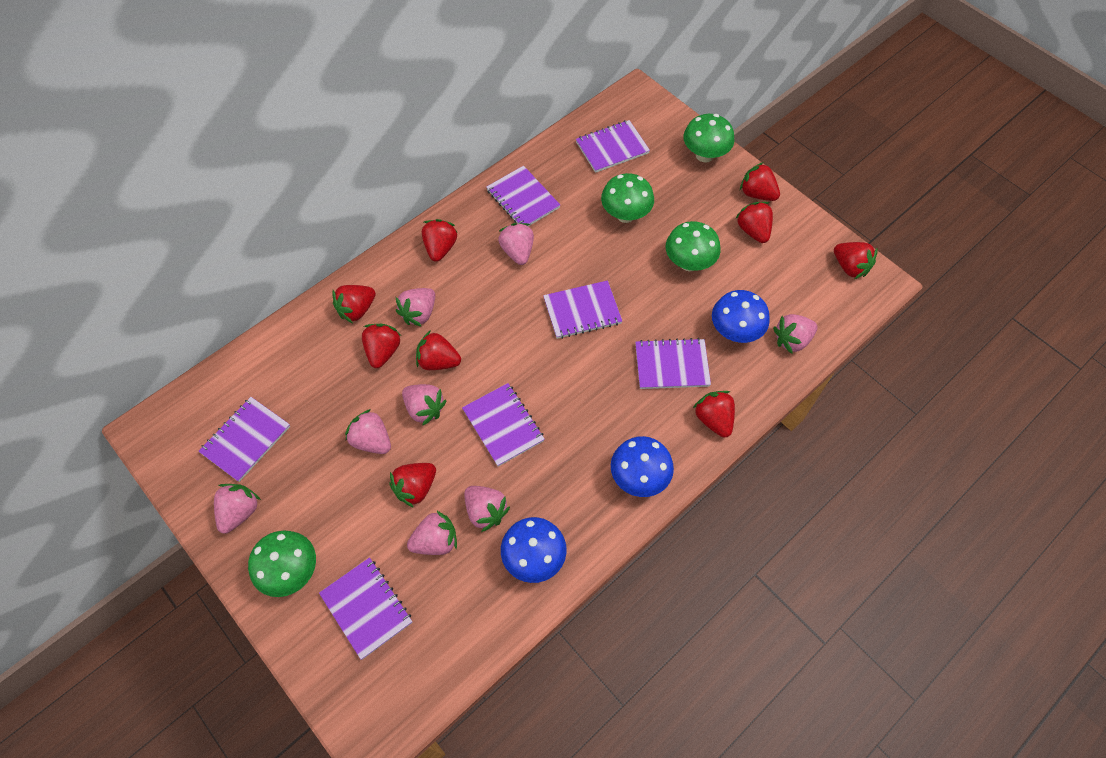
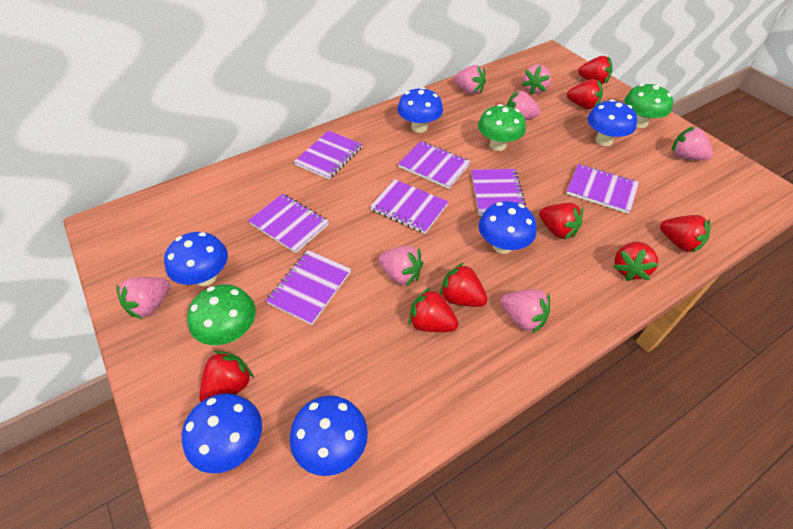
blue mushroom: [501,517,567,583] [611,436,674,497] [712,290,770,343] = 3 -> [164,232,228,286] [182,393,262,473] [290,396,368,476] [397,87,443,133] [479,201,537,254] [588,99,637,146] = 6
green mushroom: [248,531,316,597] [601,173,654,223] [666,221,720,272] [683,114,734,163] = 4 -> [187,284,256,345] [478,104,526,151] [624,84,673,128] = 3
pink strawberry: [214,484,261,534] [345,409,391,454] [396,288,435,327] [402,384,447,426] [407,510,457,555] [464,486,510,532] [498,223,534,265] [773,314,818,354] = 8 -> [116,277,170,319] [378,246,423,286] [454,65,486,94] [501,290,550,334] [507,91,541,120] [522,64,551,95] [672,126,713,160] = 7
red strawberry: [332,285,376,323] [362,324,401,368] [390,463,436,508] [416,330,461,370] [422,219,458,262] [693,391,735,438] [735,202,773,243] [740,162,780,201] [834,242,878,279] = 9 -> [200,351,254,402] [409,288,458,332] [440,263,488,307] [539,203,583,239] [567,79,603,109] [578,56,613,84] [613,242,658,281] [660,215,711,253] = 8

